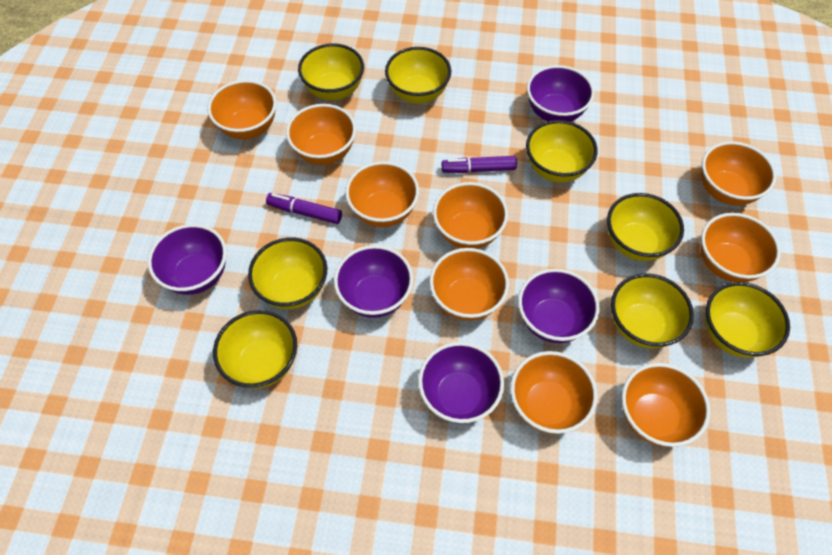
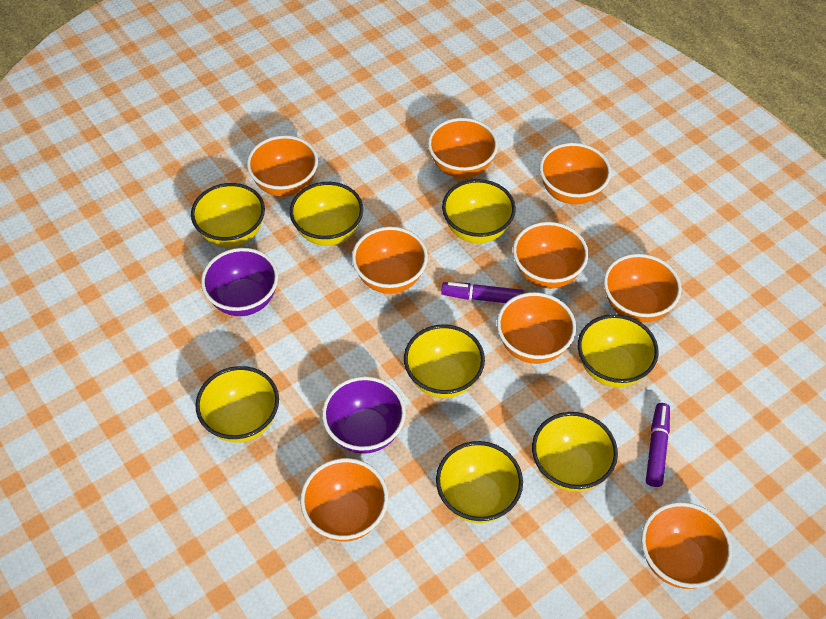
purple bowl: [148,224,227,295] [334,245,413,318] [418,342,504,423] [518,268,599,343] [527,65,595,122] = 5 -> [201,248,278,316] [322,376,406,454] = 2

